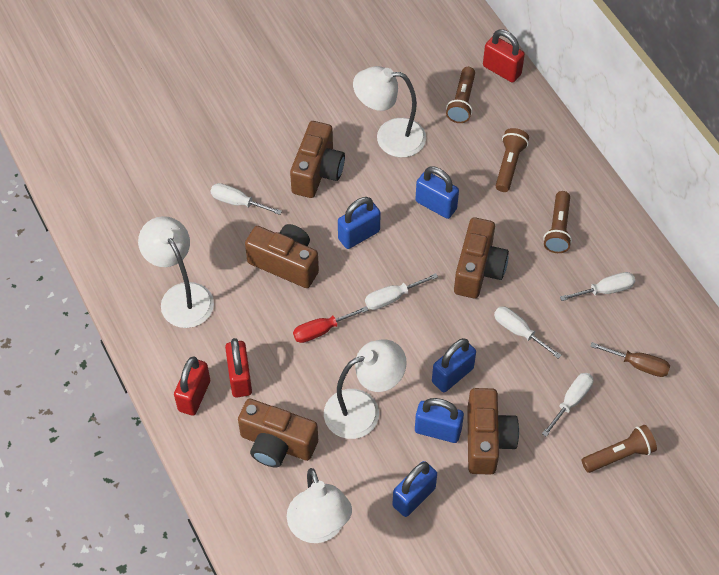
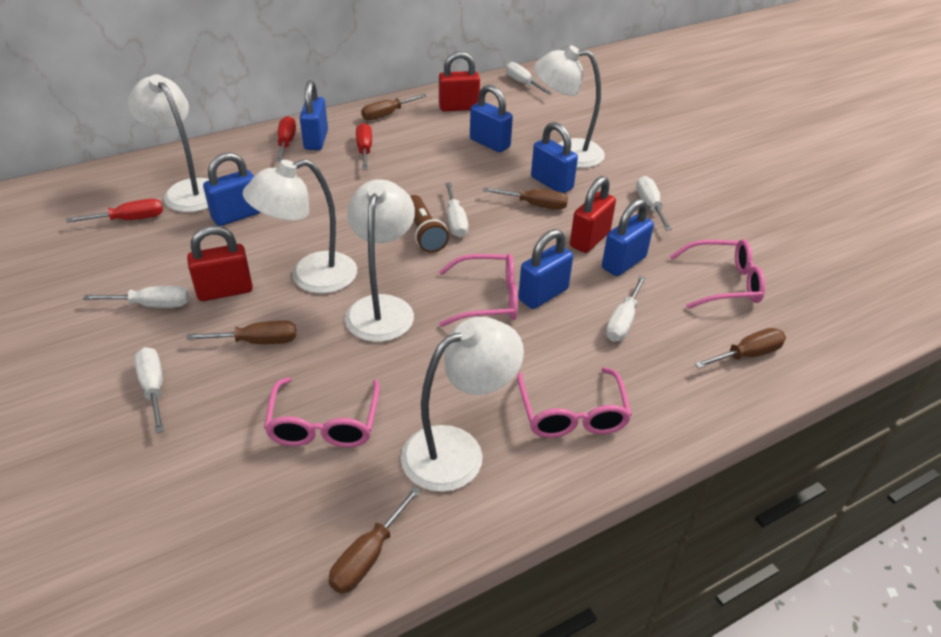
blue padlock: [338,197,381,249] [392,461,437,517] [415,166,459,219] [415,398,464,443] [432,338,476,392] = 5 -> [203,152,261,226] [300,80,328,150] [470,85,513,152] [518,229,573,309] [531,122,578,193] [602,199,654,276] = 6
brown camera: [238,399,318,467] [245,224,319,288] [290,121,345,198] [454,217,509,298] [467,388,519,474] = 5 -> none = 0
brown flashlight: [446,67,475,123] [496,128,529,192] [543,191,572,253] [582,425,657,473] = 4 -> [410,195,449,253] = 1
brown screwdriver: [590,342,670,377] = 1 -> [187,320,296,344] [329,486,421,594] [361,94,427,120] [483,187,568,210] [695,328,786,368] = 5
pink glasses: none = 0 -> [264,377,380,448] [439,254,518,327] [517,367,632,438] [669,239,765,309] = 4
red screwdriver: [293,306,368,343] = 1 -> [66,199,163,223] [276,116,296,162] [356,123,372,170] = 3
white lamp: [138,216,214,328] [287,468,352,543] [324,340,407,439] [353,66,426,157] = 4 -> [127,74,209,212] [243,159,357,294] [345,179,415,342] [401,317,524,492] [534,46,605,168] = 5
white screwdriver: [211,183,282,215] [365,273,438,310] [494,306,562,359] [542,373,593,437] [560,272,635,301] = 5 -> [83,286,189,308] [134,347,164,433] [445,182,468,238] [506,62,553,95] [606,276,646,342] [636,176,672,230] = 6

